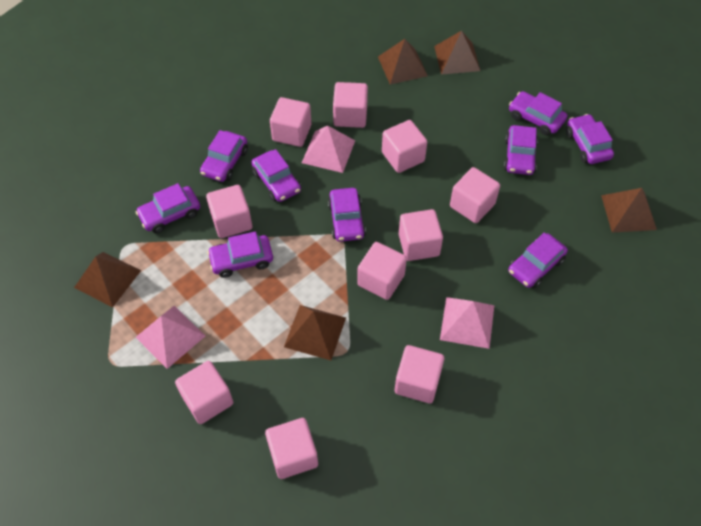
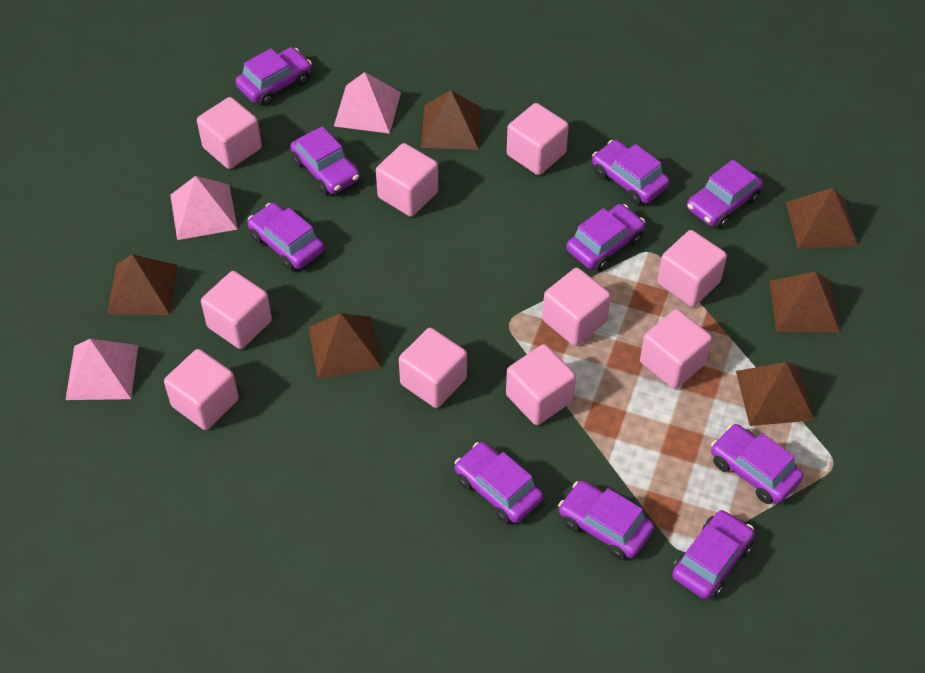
brown pyramid: [74,252,141,307] [284,305,346,361] [378,39,428,85] [434,31,480,75] [601,188,657,233] = 5 -> [107,254,178,315] [308,313,382,379] [421,90,481,150] [736,362,815,426] [770,272,840,332] [786,188,858,249] = 6
purple car: [136,183,200,233] [200,130,248,182] [207,231,273,278] [251,149,301,202] [328,188,366,242] [504,125,538,175] [508,233,568,288] [509,91,567,135] [566,114,614,164] = 9 -> [235,47,312,106] [248,203,324,271] [290,126,360,195] [455,442,543,524] [558,481,654,560] [566,204,645,271] [592,140,670,205] [672,510,754,599] [687,160,763,228] [711,424,803,504] = 10

